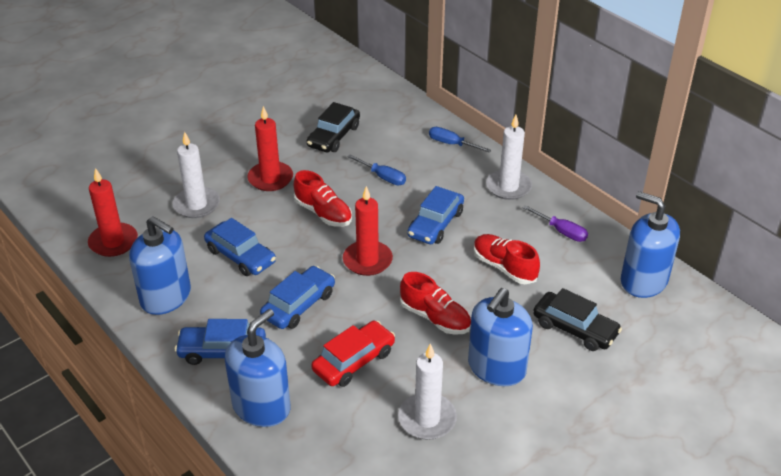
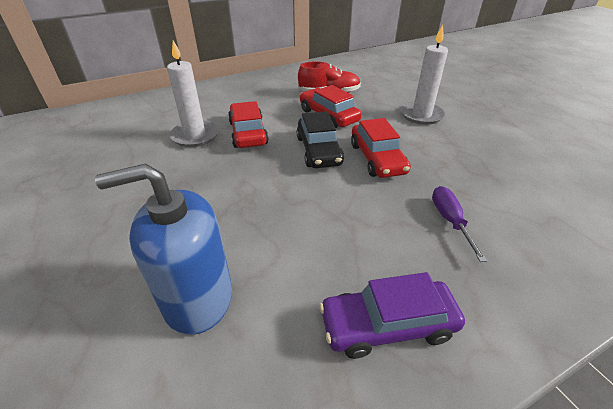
black car: [307,102,360,152] [533,288,622,351] = 2 -> [297,111,344,168] = 1
blue car: [175,319,266,365] [204,218,276,276] [260,266,335,329] [407,186,464,244] = 4 -> none = 0
blue screwdriver: [347,155,406,185] [429,127,491,152] = 2 -> none = 0
blue soap dispenser: [129,216,191,315] [225,309,290,427] [468,288,533,386] [621,191,680,298] = 4 -> [95,163,232,335] = 1
purple car: none = 0 -> [319,272,465,359] = 1
red candle: [88,168,138,257] [247,106,293,191] [343,186,393,276] = 3 -> none = 0
red car: [311,321,395,387] = 1 -> [228,101,269,148] [300,85,362,128] [351,118,411,178] = 3
red shoe: [294,170,352,227] [400,272,471,335] [474,234,540,284] = 3 -> [298,61,361,93] = 1
white candle: [173,132,220,218] [398,344,457,440] [486,115,532,200] = 3 -> [167,40,219,147] [400,25,448,125] = 2

